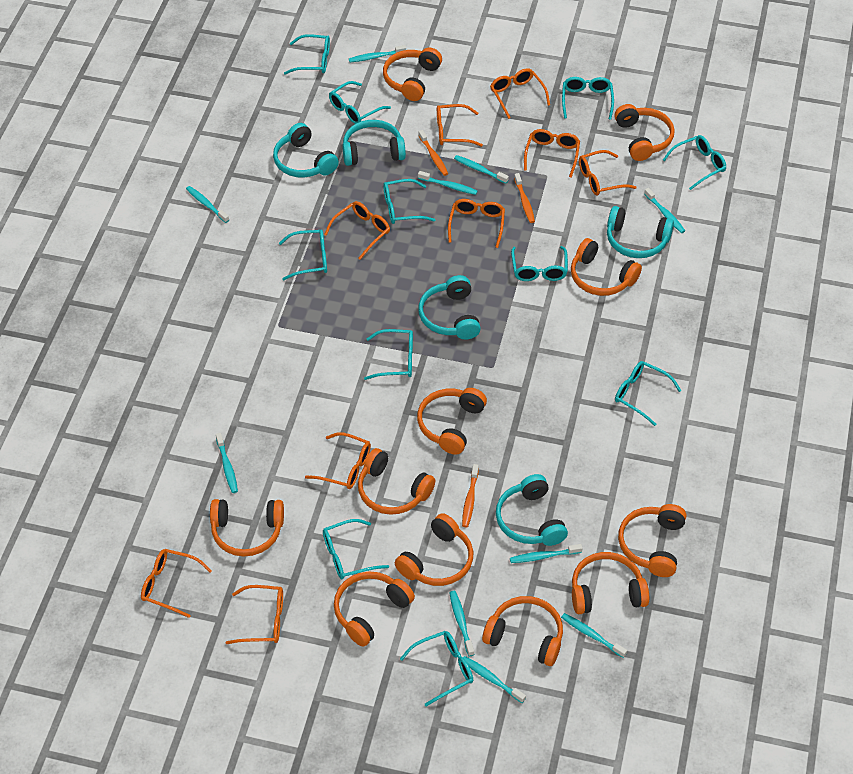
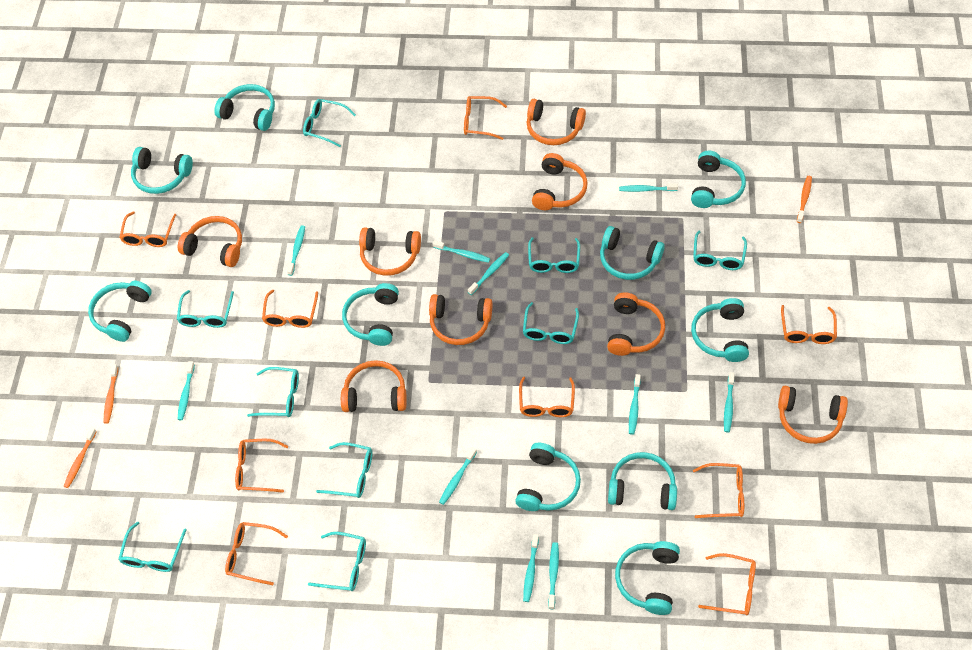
orange headphones: [210,499,284,556] [334,572,415,647] [358,448,435,515] [383,48,442,101] [395,513,473,586] [417,388,487,455] [482,596,563,666] [571,238,642,296] [572,552,649,614] [614,104,675,161] [618,504,686,577] = 11 -> [178,216,242,267] [341,360,407,412] [359,227,421,276] [429,294,492,345] [527,99,586,145] [532,153,588,210] [607,292,665,356] [778,386,848,444] = 8
turquoise glasses: [279,230,327,280] [284,34,330,75] [323,519,389,579] [329,81,391,124] [364,329,413,380] [383,179,435,224] [400,631,473,707] [511,246,568,281] [562,77,614,120] [615,361,682,426] [663,135,726,190] = 11 -> [118,521,187,572] [177,290,234,328] [247,367,299,417] [303,99,356,147] [308,532,366,591] [316,442,373,498] [523,302,579,344] [528,237,580,273] [693,231,747,270] = 9
turquoise headphones: [273,123,339,177] [342,120,406,166] [418,275,481,339] [496,474,568,546] [607,206,674,258] = 5 -> [88,281,152,342] [131,147,193,194] [214,84,275,131] [342,283,399,346] [515,443,581,511] [600,226,665,280] [608,452,677,510] [615,541,680,615] [691,151,746,208] [691,298,749,362] = 10

